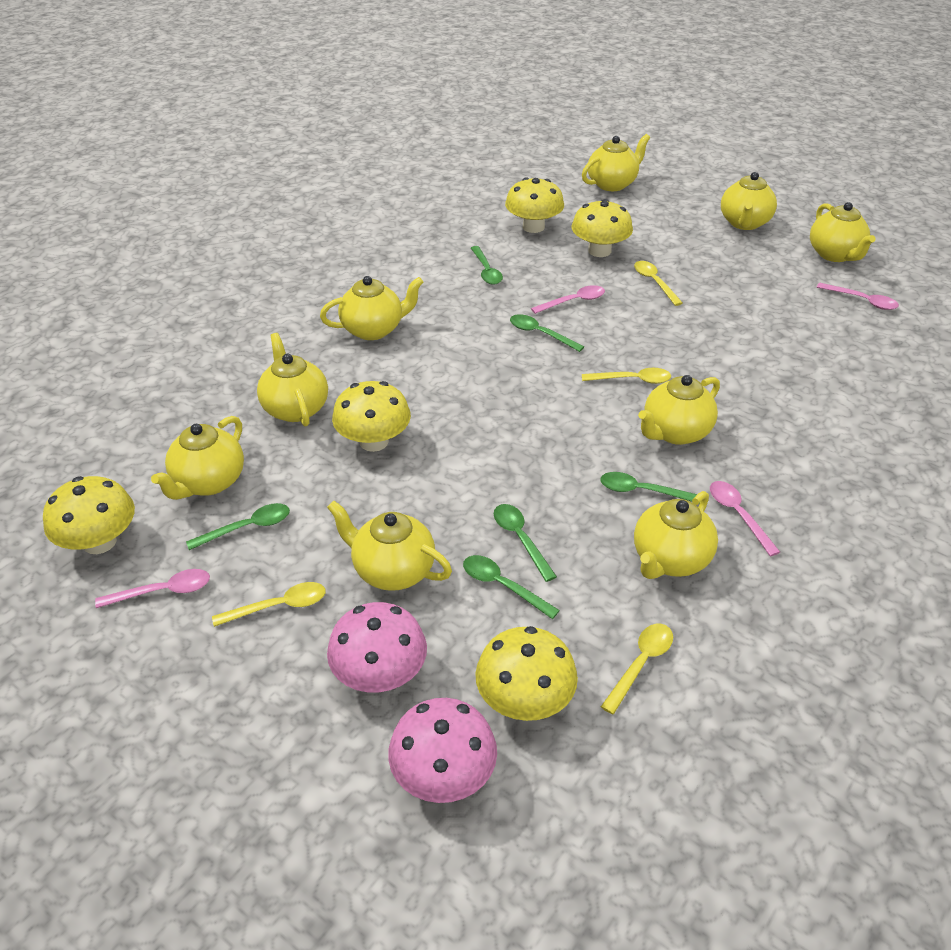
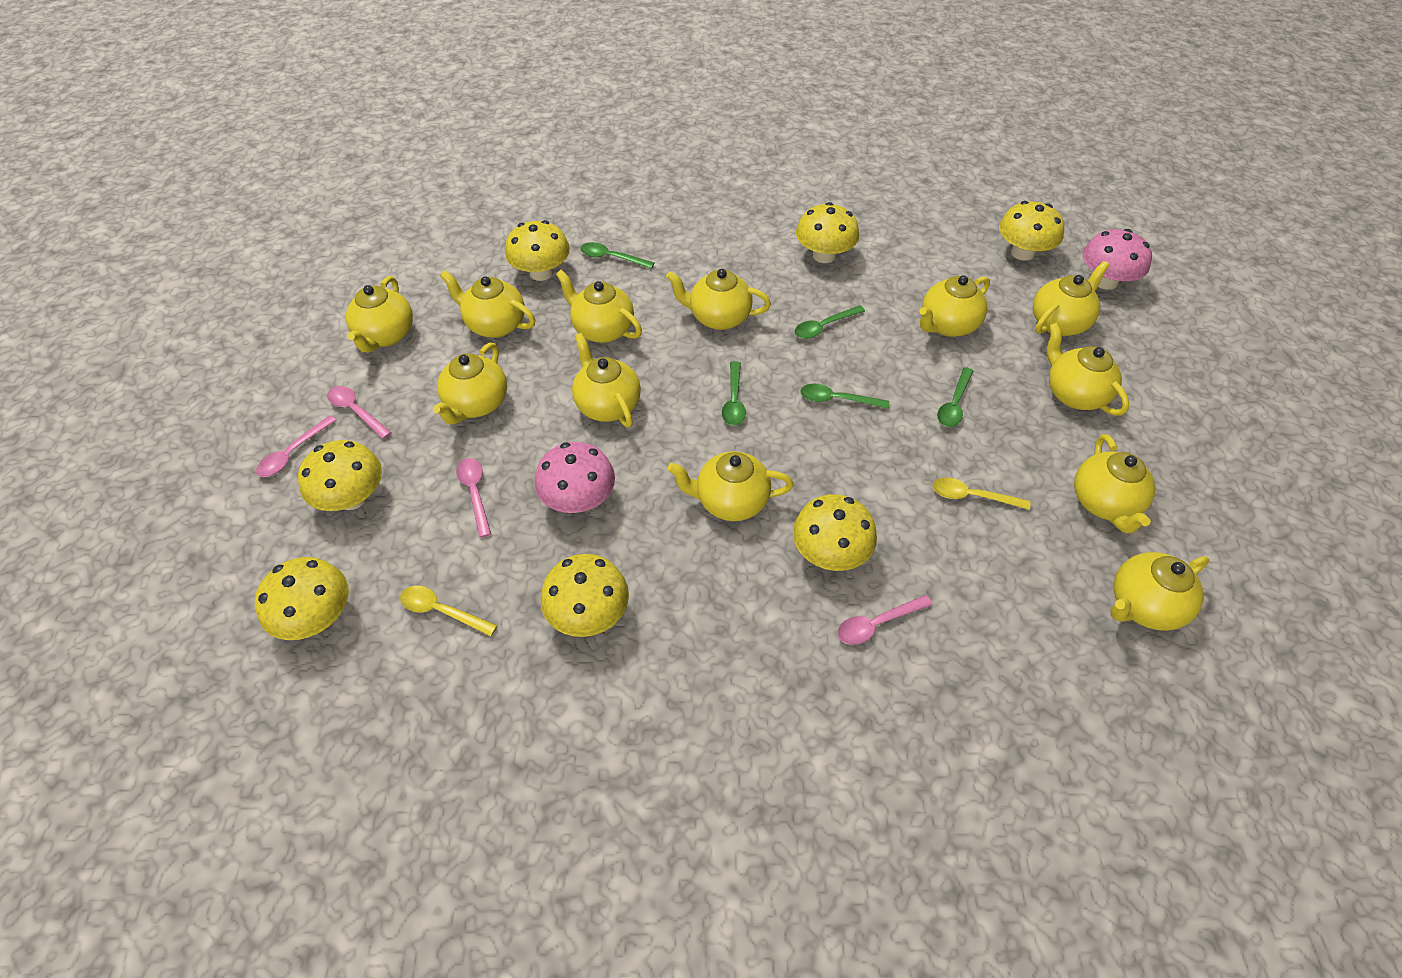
green spoon: [186,503,290,550] [463,555,560,619] [471,246,503,285] [494,504,557,582] [510,314,585,352] [600,472,700,504] = 6 -> [580,242,654,269] [722,361,746,426] [795,305,865,339] [800,384,889,409] [937,367,973,427] = 5
yellow mushroom: [43,476,135,554] [332,381,411,452] [475,626,578,721] [505,177,564,233] [572,199,633,257] = 5 -> [255,557,349,640] [298,440,382,511] [505,220,570,281] [541,554,629,637] [793,494,877,571] [796,202,859,263] [999,201,1064,261] = 7
yellow spoon: [212,582,326,627] [582,368,671,384] [601,624,673,714] [634,261,683,306] = 4 -> [400,586,498,636] [933,477,1031,510] = 2
yellow teapot: [151,416,244,500] [257,333,328,427] [320,276,423,340] [327,501,452,591] [582,134,650,191] [634,491,718,579] [638,375,720,445] [721,172,777,230] [810,202,876,262] = 9 -> [346,276,413,352] [433,343,507,424] [440,270,535,338] [556,270,642,343] [572,333,641,428] [666,269,771,330] [667,451,794,521] [919,275,990,337] [1033,261,1109,336] [1047,322,1129,416] [1074,434,1155,533] [1110,552,1209,631] = 12

